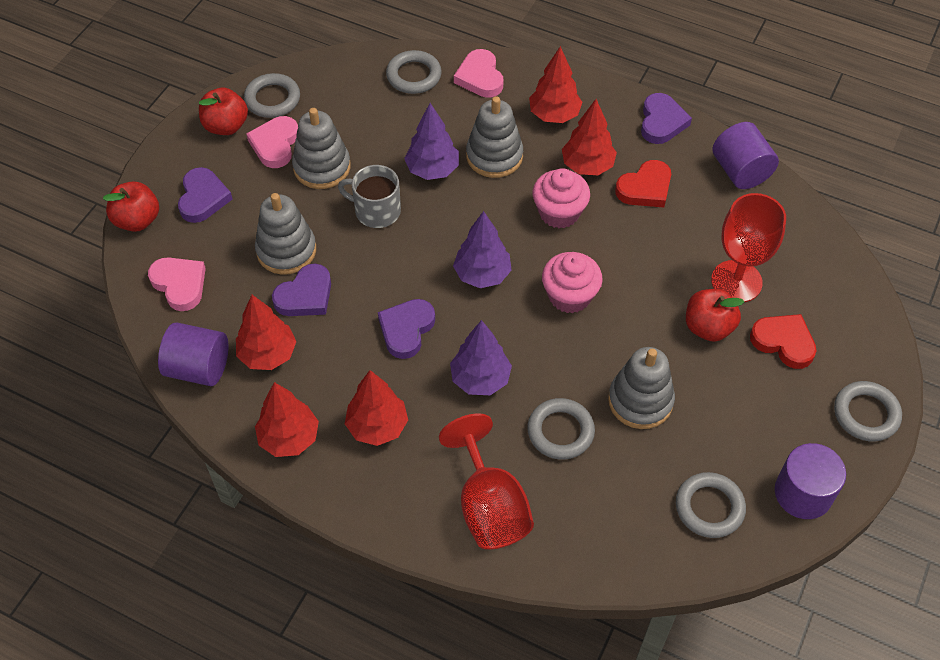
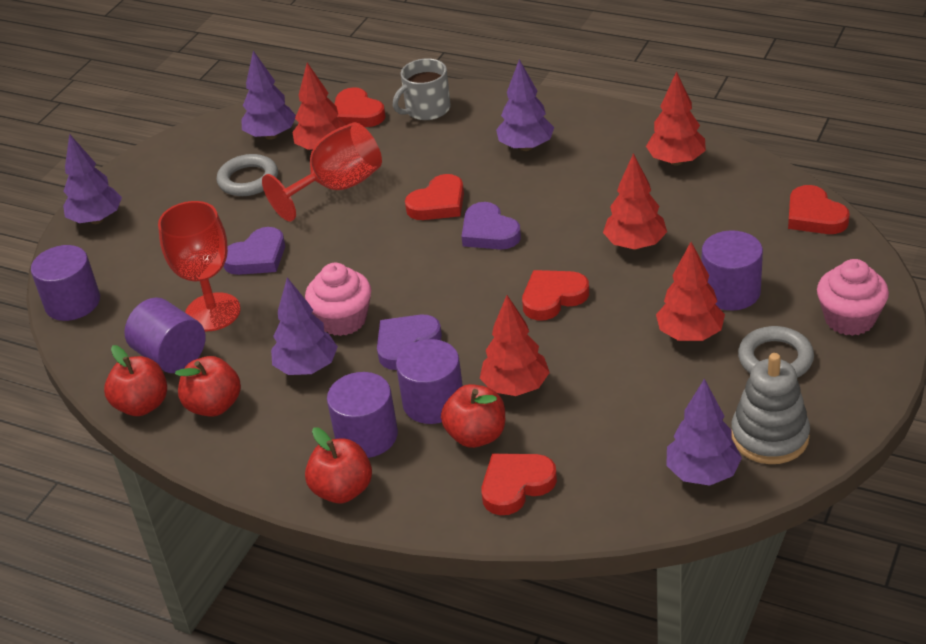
grey ring: [244,73,300,118] [386,50,442,94] [527,398,595,460] [676,472,746,538] [834,381,902,442] = 5 -> [217,154,278,196] [738,326,814,378] = 2
grey stacking toy: [255,193,316,275] [292,108,351,189] [466,96,523,178] [608,347,675,429] = 4 -> [731,353,810,464] = 1
pink heart: [148,257,206,311] [246,116,298,168] [454,49,504,98] = 3 -> none = 0
purple cylinder: [158,322,228,386] [712,122,779,189] [775,443,846,519] = 3 -> [31,245,100,321] [124,298,206,373] [327,372,398,458] [396,339,463,424] [702,230,763,310] = 5
purple heart: [178,167,233,223] [272,264,331,316] [378,299,435,359] [641,93,692,144] = 4 -> [223,227,285,275] [377,314,442,370] [462,202,521,249] = 3
purple tree: [404,103,459,180] [450,320,512,395] [453,211,512,288] = 3 -> [63,134,122,224] [241,51,296,140] [271,277,338,375] [496,59,554,151] [666,379,742,486] = 5
red apple: [103,181,159,232] [199,88,248,135] [686,289,744,342] = 3 -> [104,345,167,416] [175,356,241,417] [305,427,372,503] [441,384,505,448] = 4
red heart: [615,160,671,207] [750,314,817,369] = 2 -> [334,87,385,127] [405,174,464,220] [481,454,557,515] [522,270,589,321] [788,185,850,234] = 5

